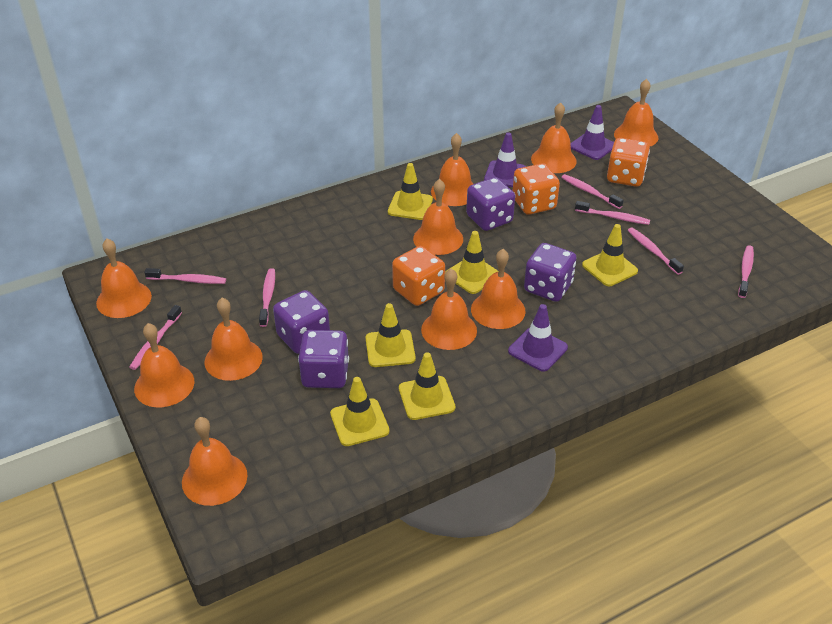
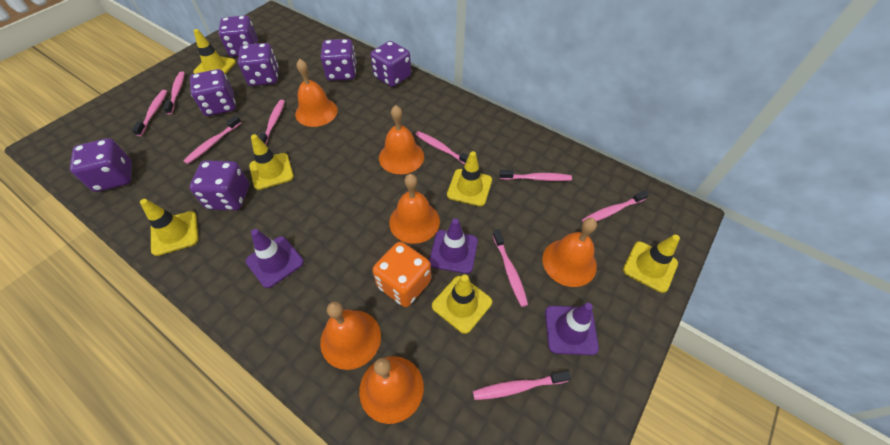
orange bell: [96,239,152,318] [134,323,194,407] [182,417,247,506] [205,298,263,381] [413,179,463,255] [421,269,477,350] [431,133,473,206] [471,249,526,329] [531,102,577,173] [614,79,658,147] = 10 -> [295,59,338,127] [320,301,381,370] [359,356,424,424] [379,105,424,174] [389,174,440,244] [542,218,597,287] = 6
orange dice: [392,246,445,306] [513,163,560,215] [607,138,650,187] = 3 -> [372,242,431,307] = 1
pink toothbrush: [130,305,182,370] [144,268,226,284] [259,268,275,327] [561,174,624,209] [575,201,650,225] [628,227,684,275] [738,245,754,298] = 7 -> [132,90,167,136] [163,71,185,114] [184,116,242,164] [259,100,285,145] [415,131,468,165] [473,371,571,400] [493,229,528,307] [499,170,572,181] [582,190,649,222] = 9
purple dice: [273,290,330,354] [298,330,349,388] [466,177,515,231] [524,243,577,302] = 4 -> [70,138,132,192] [189,160,249,210] [190,69,236,116] [218,15,258,57] [238,43,278,86] [321,39,357,81] [370,41,411,87] = 7

